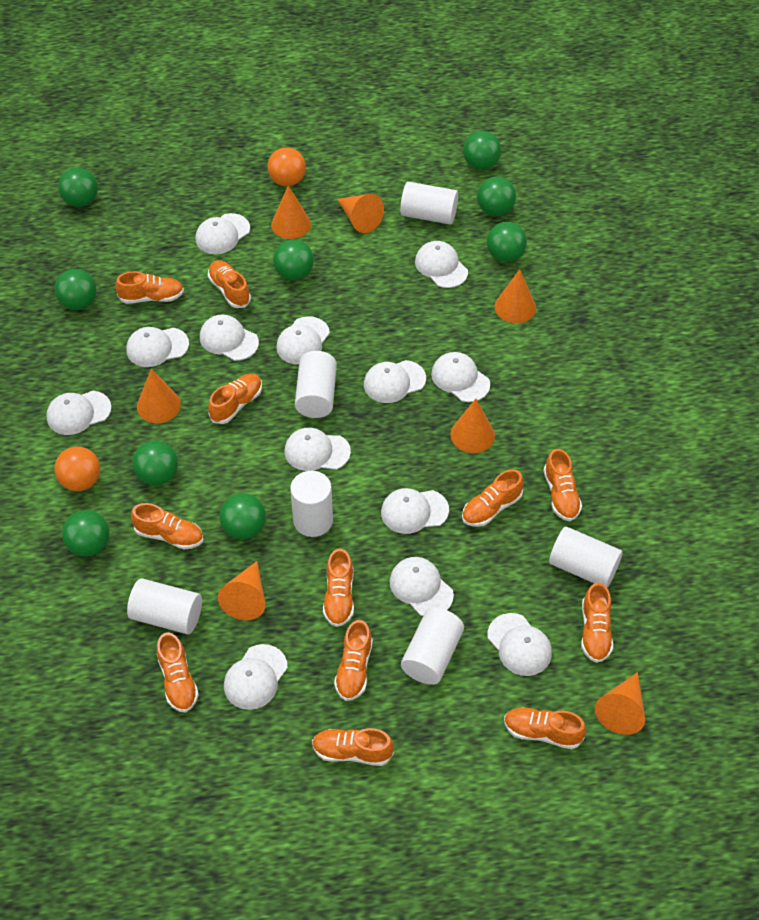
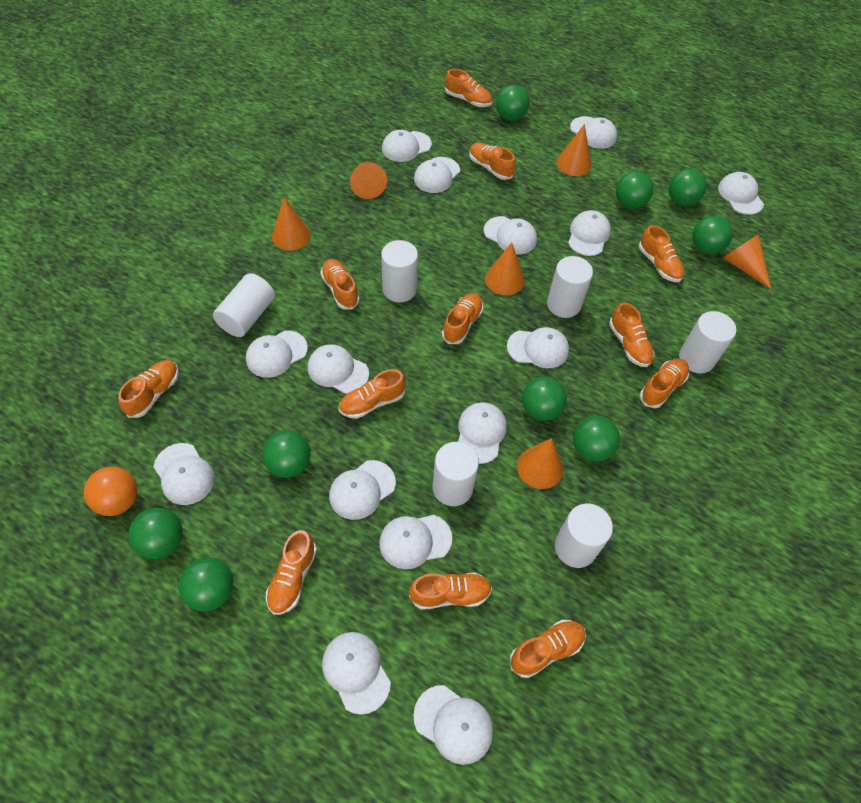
orange ball: [54,446,100,491] [267,147,306,186] = 2 -> [83,467,137,516] = 1
orange cone: [137,369,181,423] [218,561,265,620] [271,185,311,239] [337,194,384,233] [450,399,495,453] [494,269,536,323] [595,672,645,735] = 7 -> [272,197,311,251] [350,162,387,199] [485,242,524,295] [517,438,563,489] [556,124,591,176] [723,234,771,289] = 6
white cap: [46,391,111,435] [126,327,189,367] [195,213,250,254] [200,314,259,361] [224,644,288,710] [276,316,330,365] [285,428,351,471] [364,360,426,403] [381,488,449,534] [390,557,454,616] [415,241,468,288] [431,352,490,402] [487,613,552,676] = 13 -> [154,443,215,505] [246,330,308,378] [308,344,369,394] [322,632,391,715] [329,460,396,520] [379,515,452,569] [382,130,432,162] [413,685,493,765] [414,157,460,193] [458,402,507,464] [484,216,537,254] [507,327,569,368] [568,210,611,256] [570,116,617,149] [718,172,764,215] = 15

